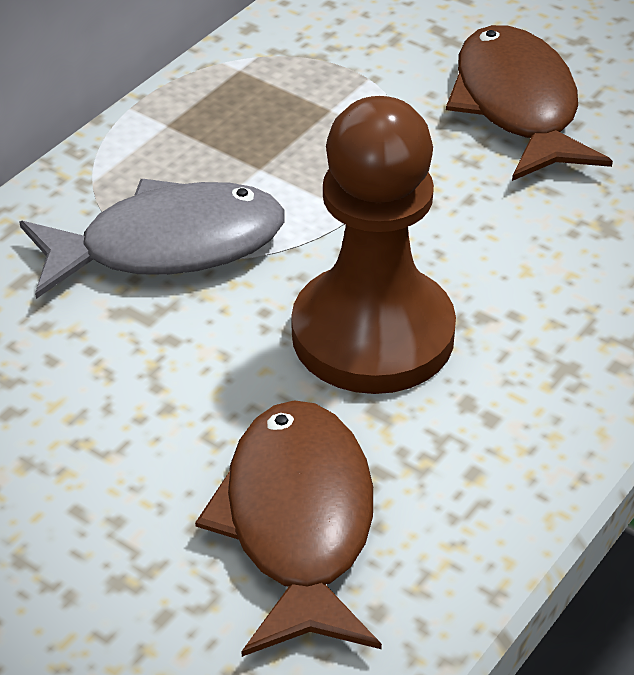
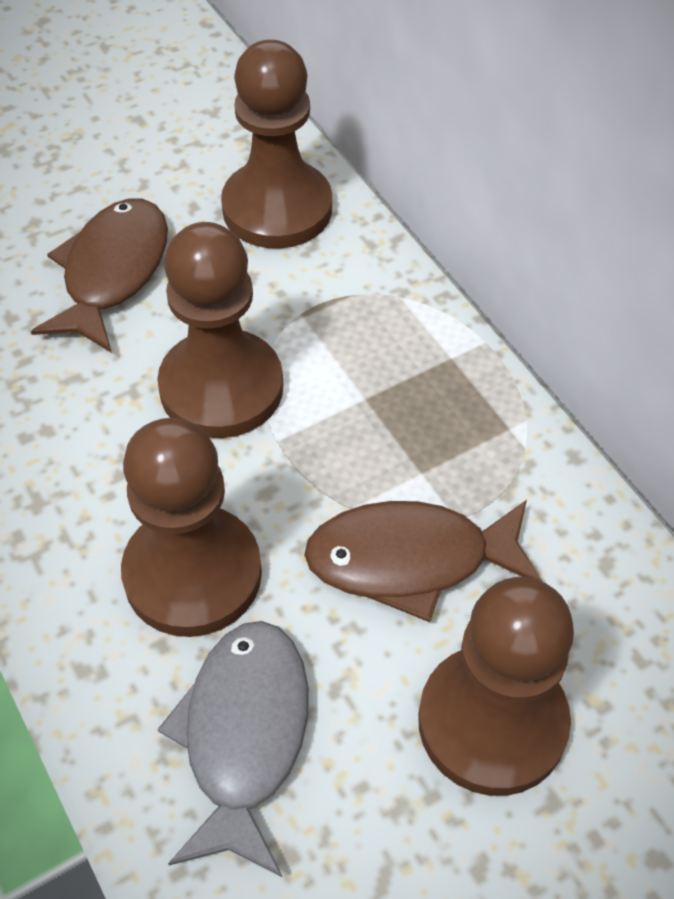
brown pawn: [291,96,456,394] = 1 -> [121,418,262,637] [157,222,283,438] [221,40,332,249] [418,577,574,796] = 4

